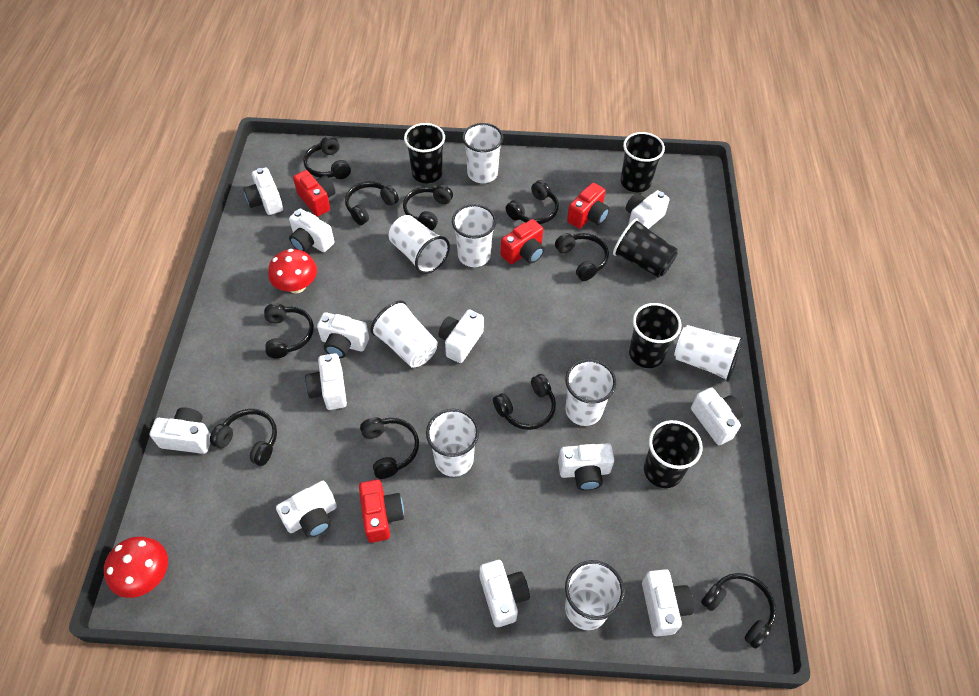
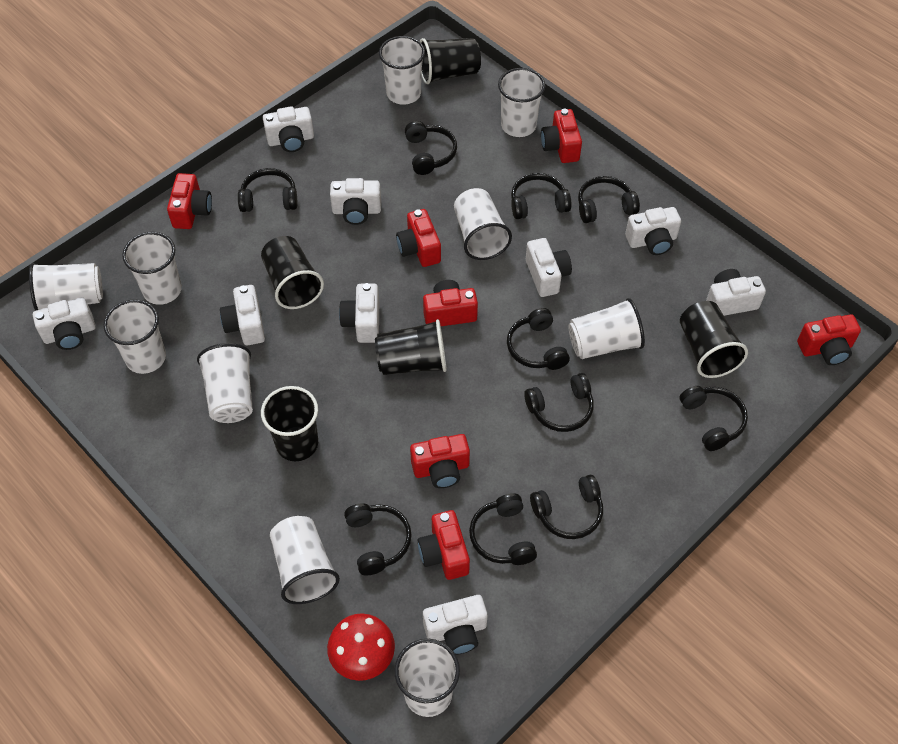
red camera: [293,170,335,217] [359,479,404,543] [501,219,544,264] [567,183,610,229] = 4 -> [167,173,212,229] [396,209,441,267] [410,434,470,488] [418,510,470,580] [423,280,478,326] [541,109,582,163] [797,314,861,365] = 7
red mushroom: [104,537,168,598] [268,249,317,293] = 2 -> [327,613,395,681] = 1
white camera: [150,407,211,454] [243,168,283,215] [276,481,337,538] [289,209,335,252] [305,353,347,410] [317,312,369,358] [439,309,484,363] [480,560,530,627] [558,443,614,490] [625,190,670,229] [642,569,694,637] [691,387,743,445] = 12 -> [33,297,96,350] [220,285,265,345] [263,106,314,152] [330,178,381,225] [339,283,379,343] [423,595,487,655] [526,238,572,297] [625,207,681,255] [706,269,766,316] = 9
white cup: [370,300,438,368] [389,215,450,274] [426,409,479,477] [452,204,496,267] [462,123,503,183] [565,359,616,426] [565,560,624,630] [674,325,744,382] = 8 -> [29,263,103,311] [103,300,166,374] [122,232,182,305] [197,343,253,423] [270,516,340,604] [379,36,425,104] [394,639,460,717] [454,188,512,260] [498,68,545,137] [568,298,645,359] = 10

